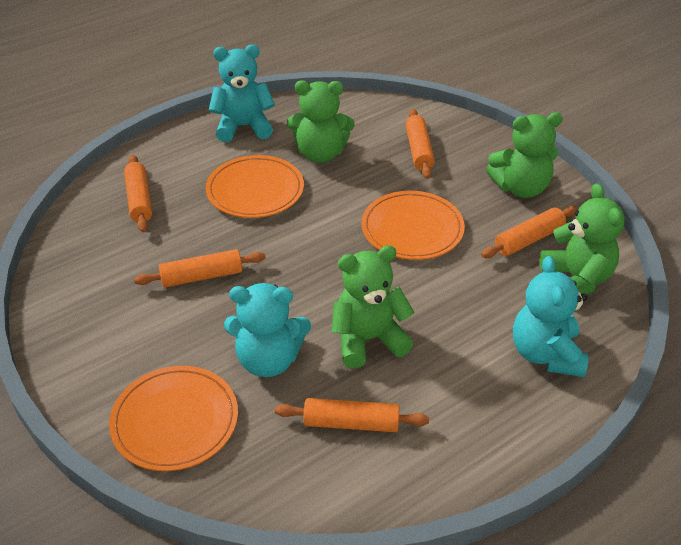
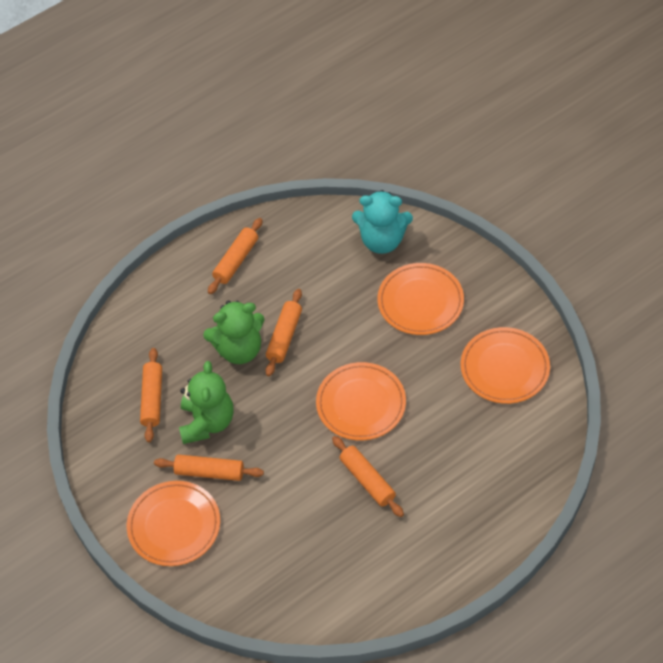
green teddy bear: [287,80,355,163] [332,245,415,368] [486,112,563,198] [540,183,624,295] = 4 -> [179,361,234,444] [203,301,265,364] = 2
orange plate: [109,366,238,471] [206,155,304,218] [362,191,465,260] = 3 -> [127,481,220,566] [316,362,406,441] [377,263,464,335] [461,327,550,404] = 4
turquoise teddy bear: [209,44,275,142] [224,283,311,377] [513,256,588,377] = 3 -> [352,190,413,254] = 1

